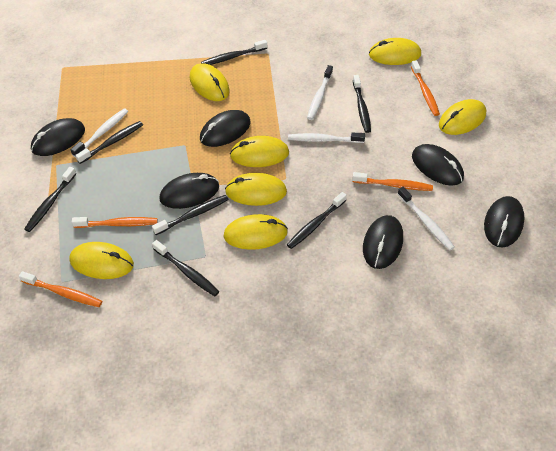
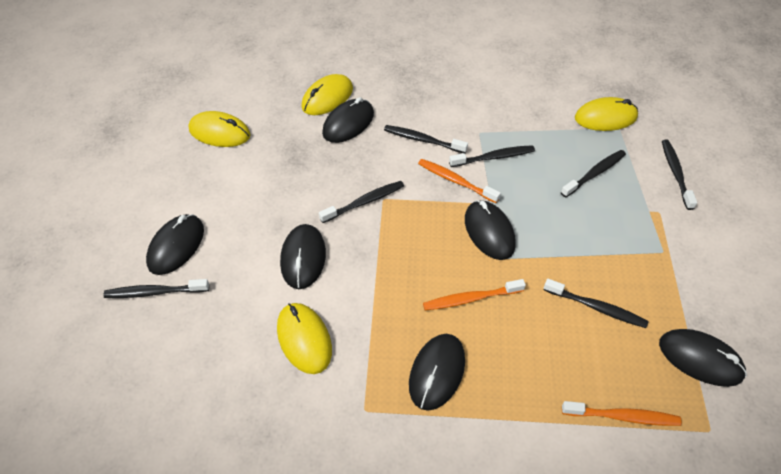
orange toothbrush: [19,271,102,307] [72,217,157,228] [352,172,433,191] [411,60,440,116] = 4 -> [418,159,501,203] [423,279,526,310] [562,401,682,426] = 3
white toothbrush: [71,108,128,157] [288,133,365,143] [307,65,333,120] [398,187,455,250] = 4 -> none = 0
yellow mouse: [69,242,134,279] [190,63,230,101] [223,214,288,250] [225,173,287,206] [230,136,289,167] [369,38,421,65] [439,99,486,135] = 7 -> [188,111,251,147] [277,303,332,374] [302,74,353,115] [575,97,638,131] = 4

